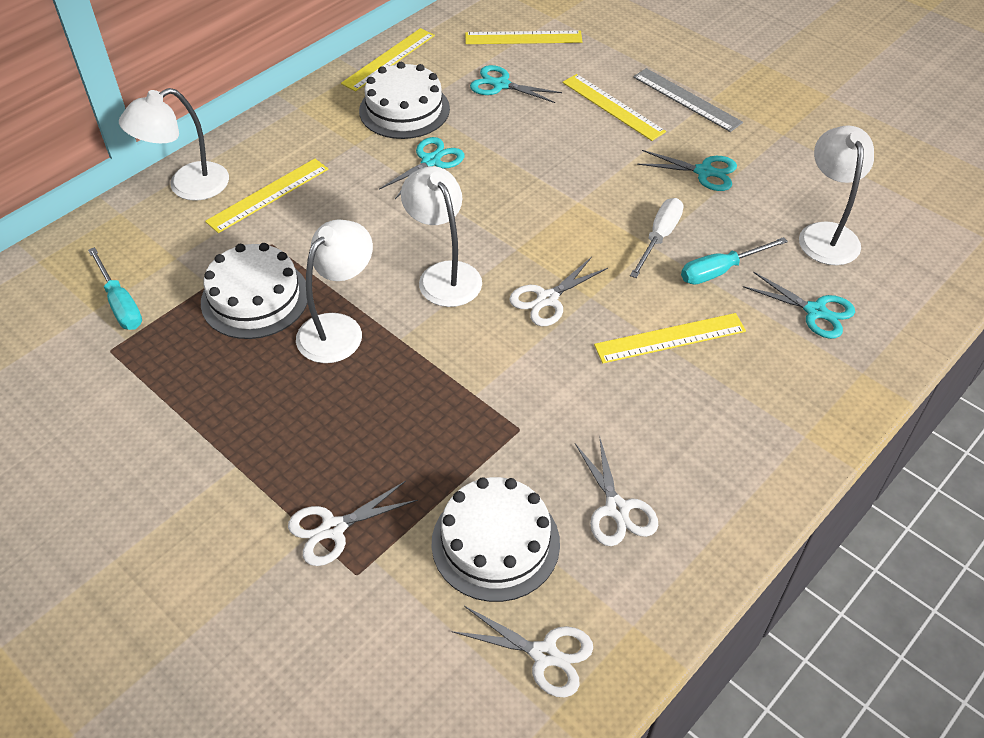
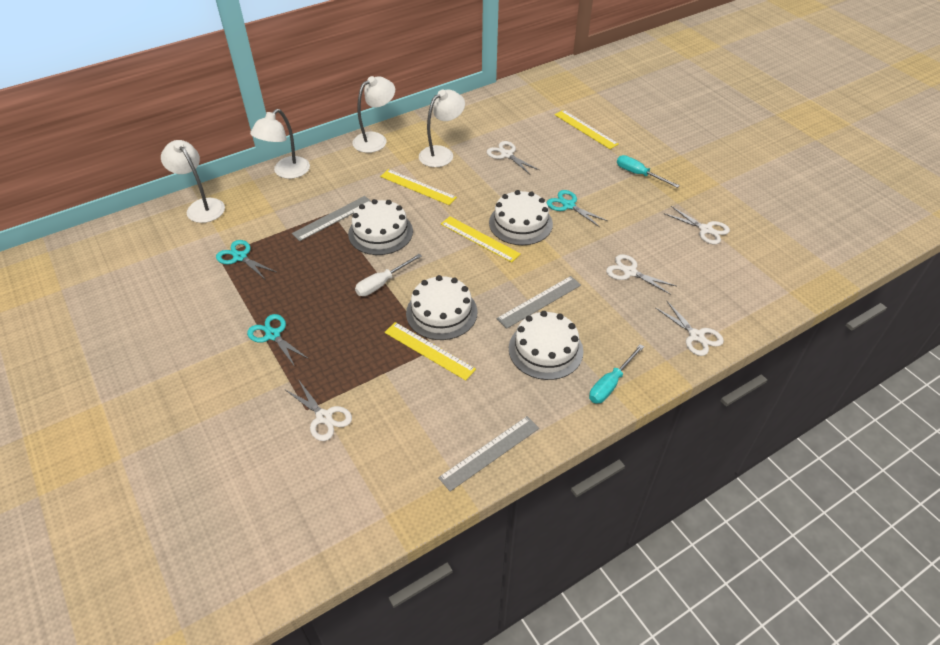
grey ruler: [633,68,743,132] = 1 -> [292,196,371,241] [438,416,539,491] [496,276,581,329] = 3
turquoise scissors: [379,137,464,199] [470,65,562,103] [637,150,737,191] [743,271,855,339] = 4 -> [216,240,276,280] [247,314,309,367] [547,190,608,227] = 3
white cake: [201,243,308,339] [359,62,450,139] [432,477,560,602] = 3 -> [348,199,413,255] [406,275,477,340] [489,190,553,245] [509,311,583,380] = 4
white scissors: [288,481,418,566] [452,606,593,697] [509,257,608,326] [575,436,658,546] = 4 -> [284,379,352,441] [487,141,539,175] [606,254,676,295] [655,301,724,356] [664,206,730,244] = 5
yellow ruler: [205,159,328,233] [341,28,435,91] [465,31,583,44] [562,74,666,141] [594,313,746,363] = 5 -> [380,169,457,205] [384,322,476,381] [441,216,521,262] [555,110,619,149] = 4

